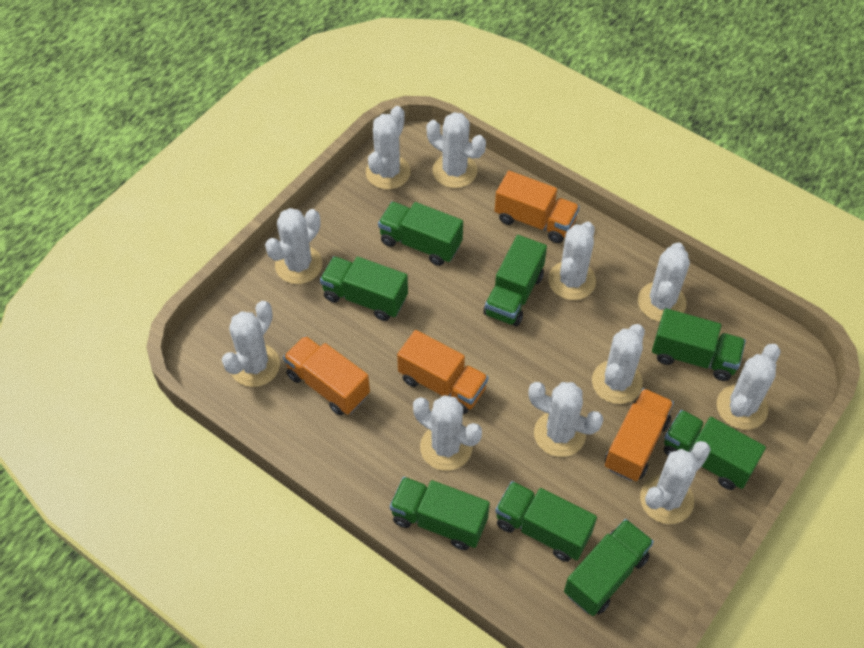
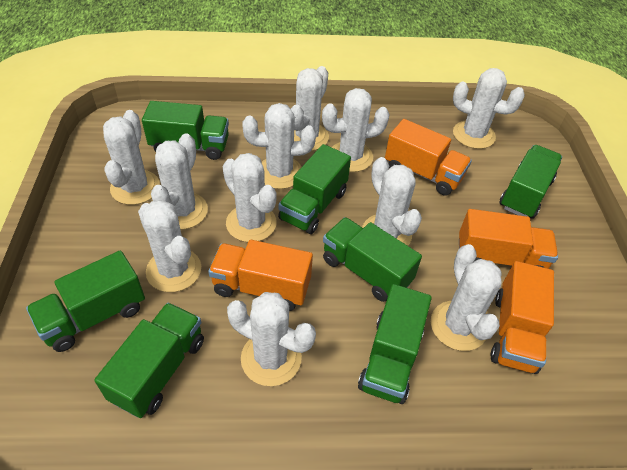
green truck: [320,256,408,321] [378,202,463,266] [390,477,490,550] [483,235,547,326] [495,481,597,562] [564,519,654,616] [652,308,746,381] [664,410,766,490] = 8 -> [26,251,145,352] [94,303,204,418] [142,101,229,160] [278,144,351,234] [323,217,422,302] [358,284,432,404] [499,145,562,219] = 7

